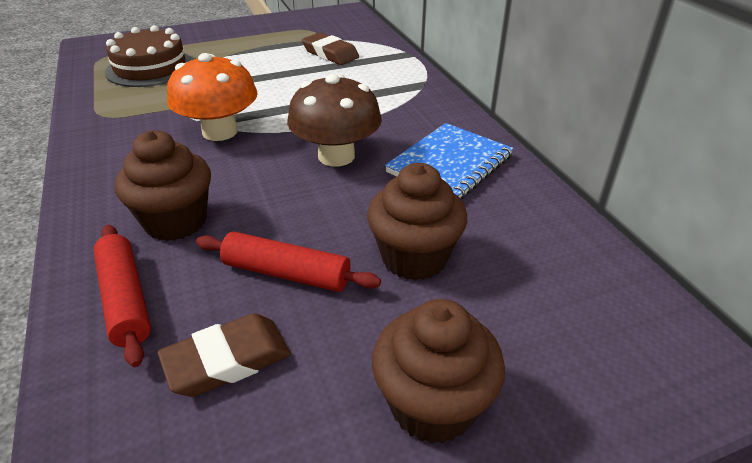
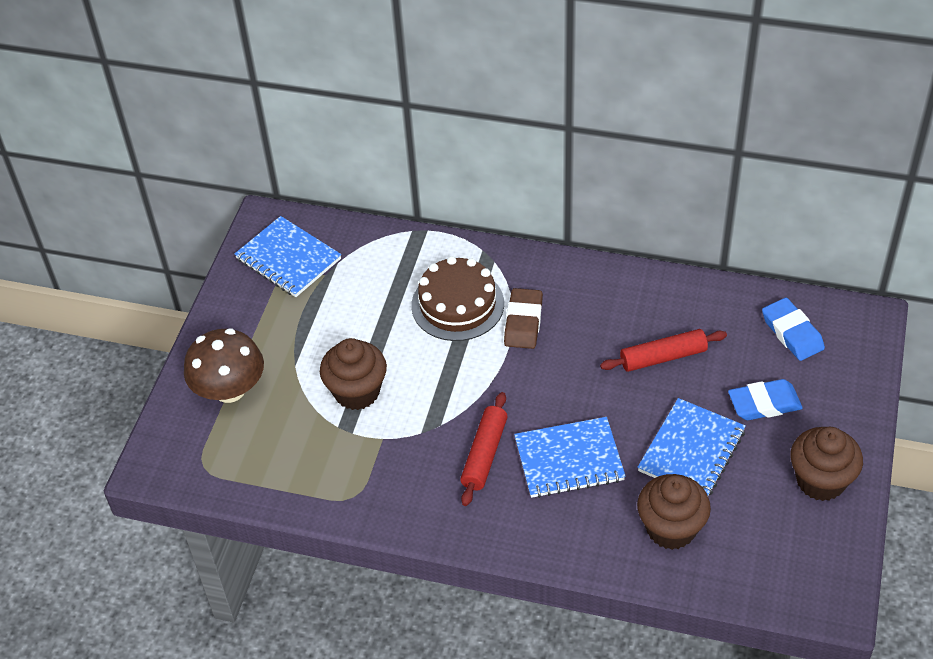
blue eraser: none = 0 -> [728,379,803,420] [762,298,825,361] = 2
blue notebook: [385,123,514,199] = 1 -> [235,216,341,297] [514,417,626,498] [638,398,746,495] = 3
brown eraser: [158,313,291,397] [302,32,359,65] = 2 -> [504,288,543,349] = 1
orange mushroom: [167,53,258,141] = 1 -> none = 0

